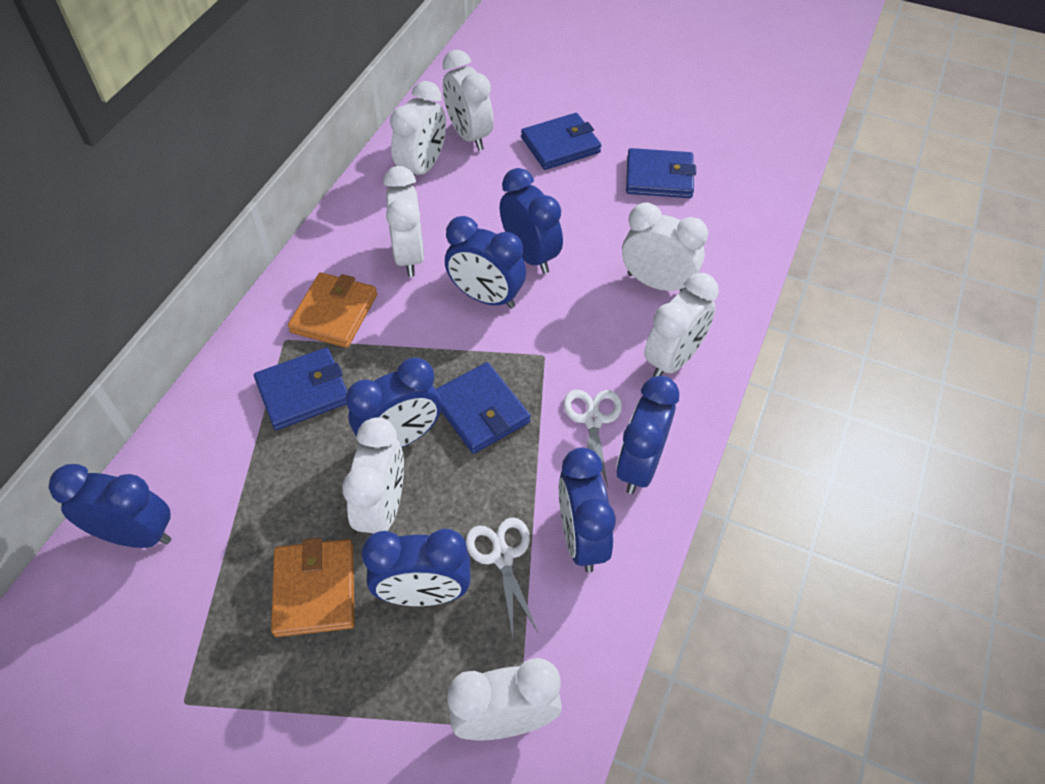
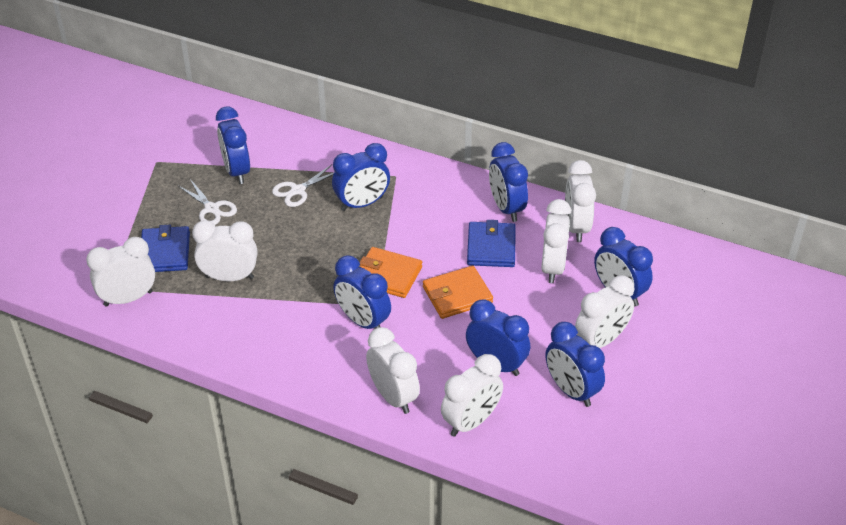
blue wallet: [254,347,348,430] [436,362,531,454] [521,113,601,170] [626,148,696,198] = 4 -> [141,225,190,272] [467,220,516,267] = 2

